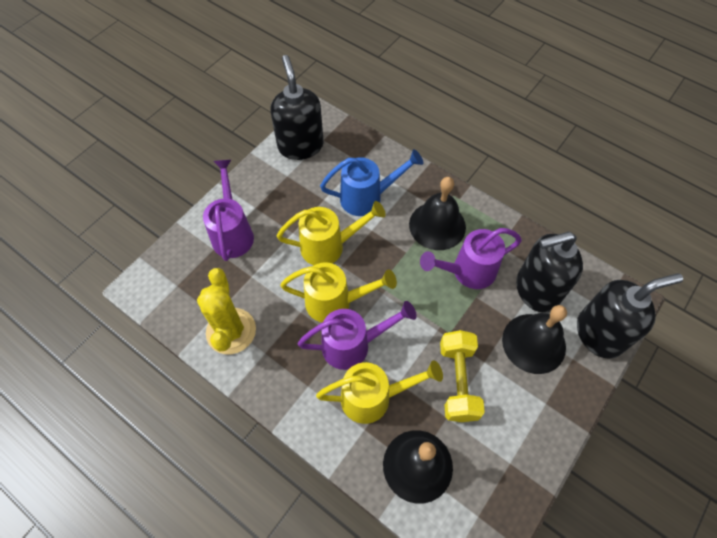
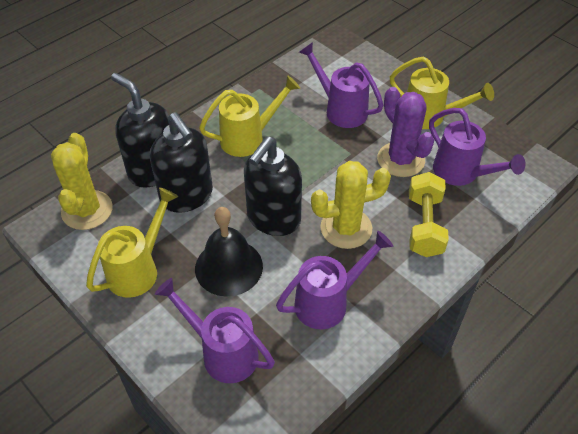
black bell: [383,430,453,504] [409,177,466,250] [502,305,567,374] = 3 -> [195,207,263,297] = 1
blue watering can: [320,149,424,216] = 1 -> none = 0
purple cactus: none = 0 -> [377,87,434,177] = 1
purple watering can: [203,160,254,261] [297,301,417,370] [420,228,522,289] = 3 -> [155,278,275,383] [276,231,393,329] [299,42,383,128] [429,108,525,186] = 4
yellow cactus: [197,268,256,354] = 1 -> [51,133,113,230] [311,161,391,249] = 2

